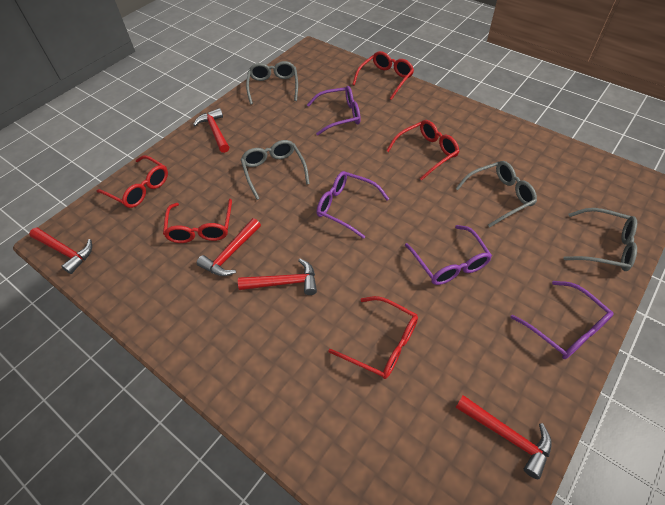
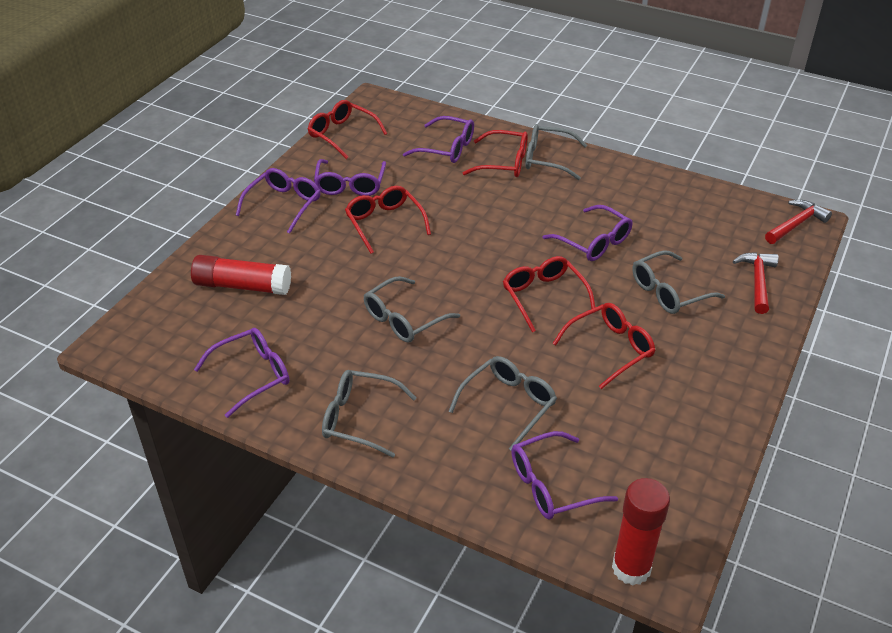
grey glasses: [241,140,310,200] [246,61,298,104] [455,161,537,227] [563,208,637,271] = 4 -> [322,370,417,458] [364,276,460,343] [449,356,557,451] [525,124,587,180] [632,250,725,314] = 5
purple glasses: [307,86,361,136] [317,171,389,239] [405,225,492,285] [510,281,614,359] = 4 -> [194,328,289,418] [236,168,321,234] [314,159,386,196] [403,116,474,163] [511,431,618,519] [543,205,633,261] = 6
red glue stick: none = 0 -> [191,255,291,295] [612,478,670,586] = 2
red hammer: [29,228,92,274] [193,108,229,153] [197,218,261,276] [238,259,317,295] [456,395,552,479] = 5 -> [733,252,779,314] [765,200,832,244] = 2

